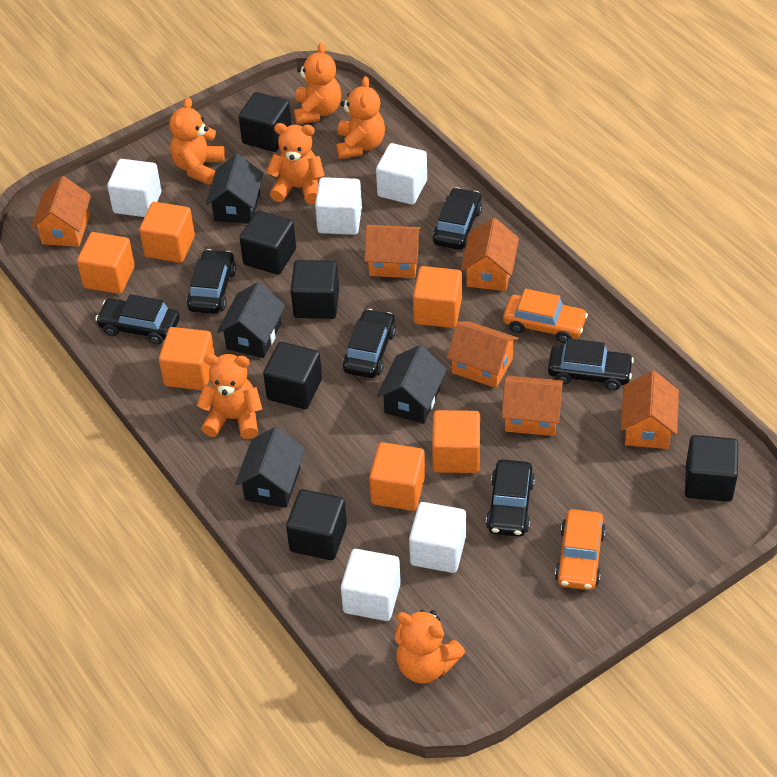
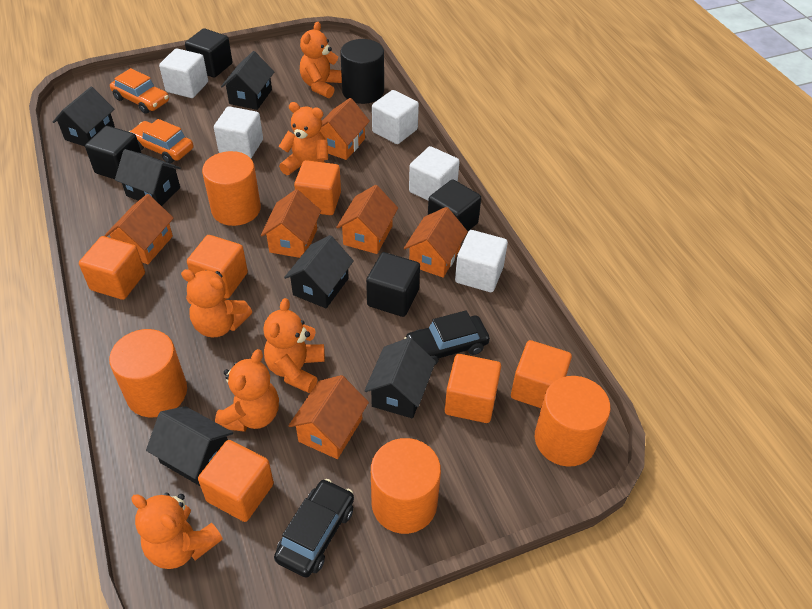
black car: [95,294,180,345] [187,249,236,314] [342,309,396,378] [432,187,482,250] [486,459,535,537] [548,338,634,391] = 6 -> [274,479,354,578] [404,310,490,366] = 2
black cube: [239,92,292,152] [240,211,296,275] [263,342,322,409] [286,489,347,560] [291,260,339,319] [685,435,738,502] = 6 -> [85,126,141,179] [185,28,233,78] [366,252,420,317] [428,179,481,231] = 4
black cylinder: none = 0 -> [340,39,384,104] = 1
black house: [206,154,264,224] [217,282,285,358] [235,427,305,508] [377,345,447,424] = 4 -> [53,87,115,146] [115,149,181,206] [146,406,233,487] [221,51,274,110] [284,235,354,308] [364,338,436,418] = 6
orange cylinder: none = 0 -> [109,329,187,417] [202,151,261,226] [371,438,441,534] [535,376,611,467] = 4

